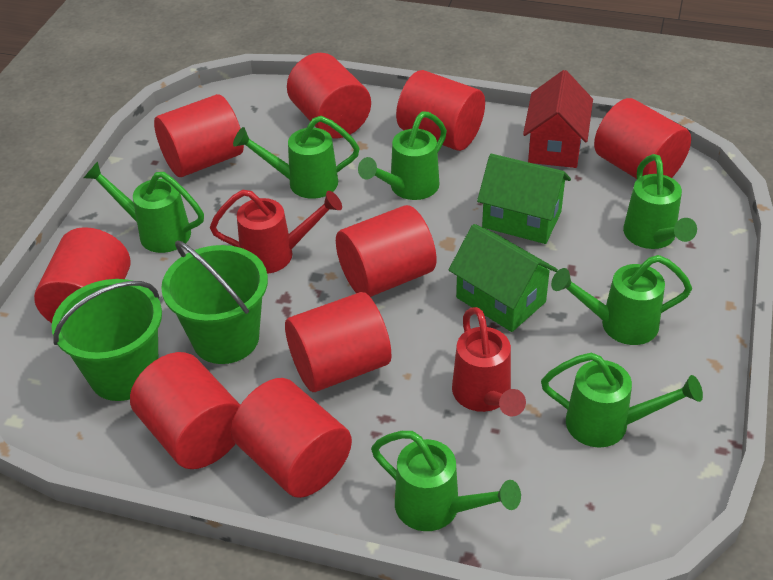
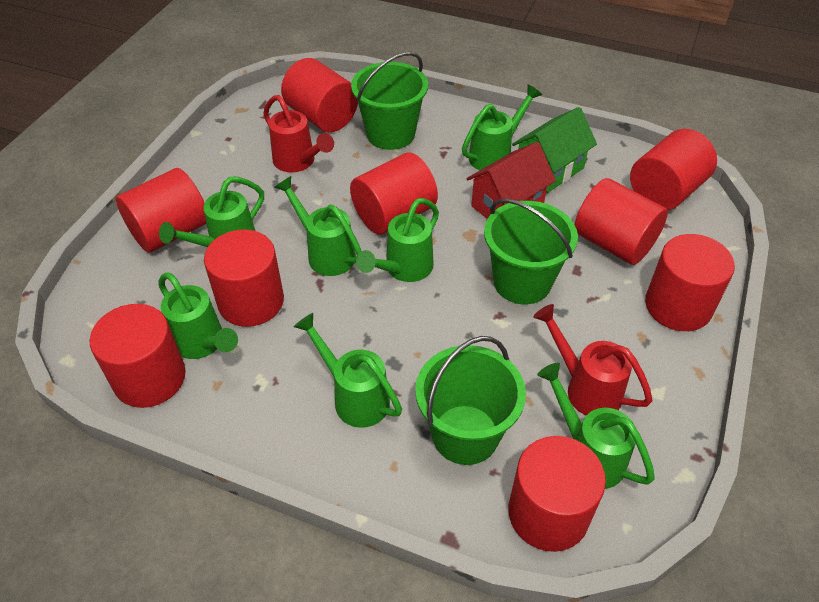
green bucket: [52,279,162,401] [161,241,268,364] = 2 -> [351,52,428,150] [415,336,526,465] [484,199,578,304] = 3
green house: [449,224,558,332] [477,154,571,244] = 2 -> [512,107,597,193] = 1

